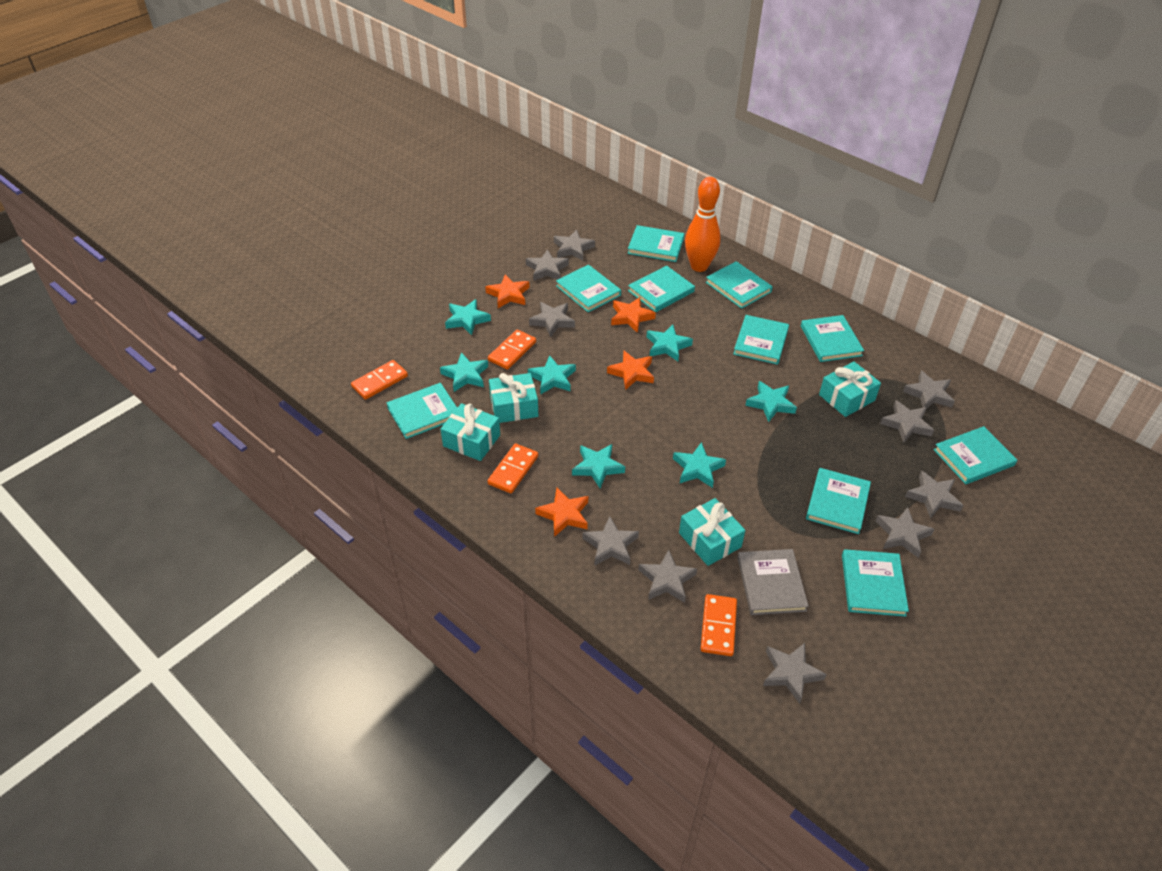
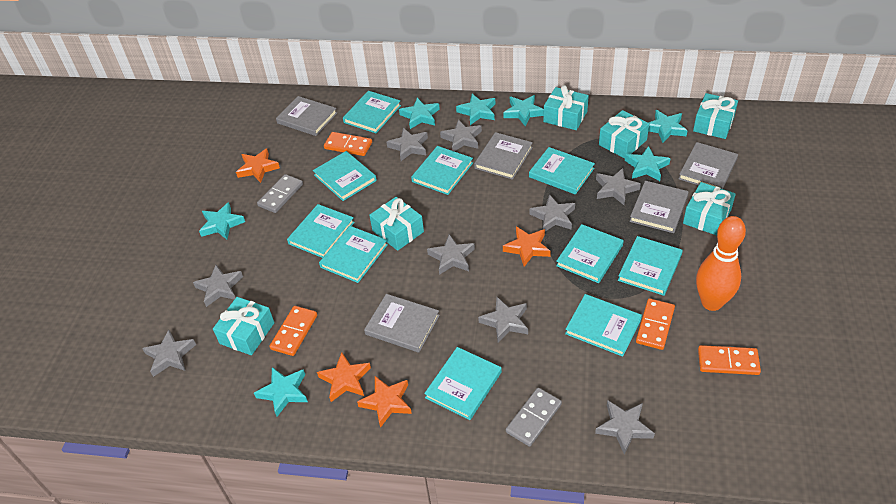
grey book: [737,549,809,615] = 1 -> [276,96,337,136] [364,294,440,352] [474,132,533,180] [629,181,689,233] [679,142,738,189] = 5
grey domino: none = 0 -> [257,174,303,213] [506,388,562,447] = 2
grey star: [526,249,569,281] [529,302,575,337] [554,230,595,261] [582,516,639,566] [639,549,697,603] [763,643,827,704] [875,507,934,558] [880,400,934,443] [903,371,955,408] [905,470,963,519] = 10 -> [142,330,196,377] [193,265,243,307] [387,128,428,161] [427,234,475,275] [440,119,482,151] [478,297,528,343] [529,194,575,231] [595,400,655,455] [596,168,641,205] = 9
turquoise gift: [441,403,500,461] [489,373,538,423] [679,498,745,566] [819,361,881,417] = 4 -> [213,297,274,355] [369,197,424,251] [543,85,589,130] [599,110,649,158] [683,182,736,236] [693,93,738,139] = 6

